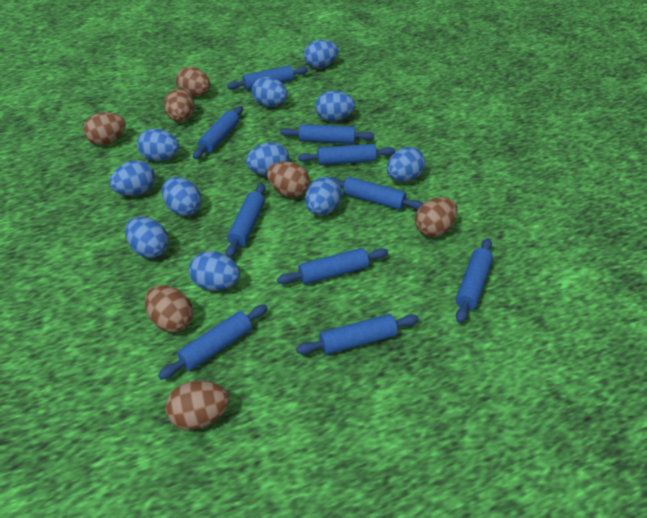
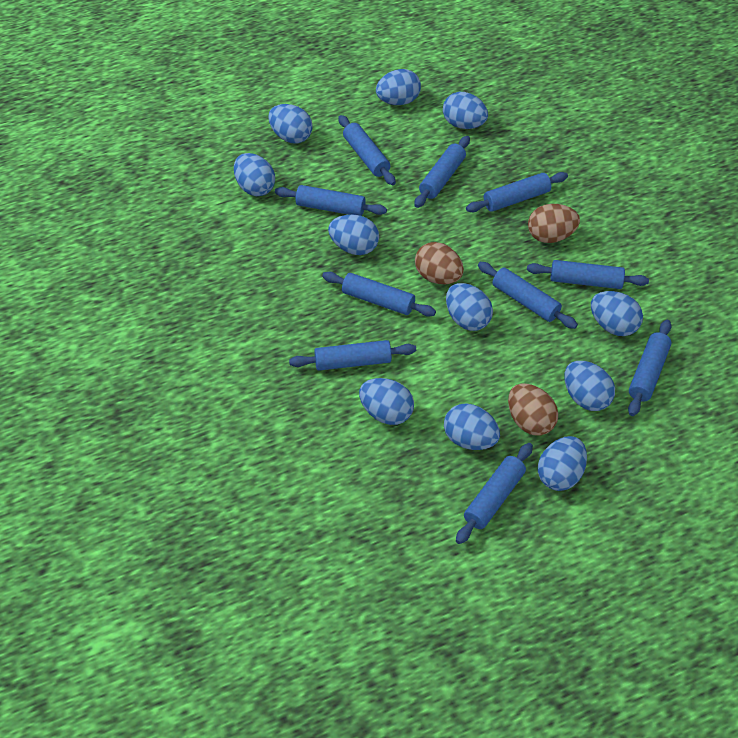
brown egg: [83,112,126,145] [145,285,193,333] [164,89,194,122] [165,381,229,430] [176,67,210,97] [267,161,310,198] [415,197,458,237] = 7 -> [415,242,464,284] [508,383,558,436] [528,204,580,243] = 3

